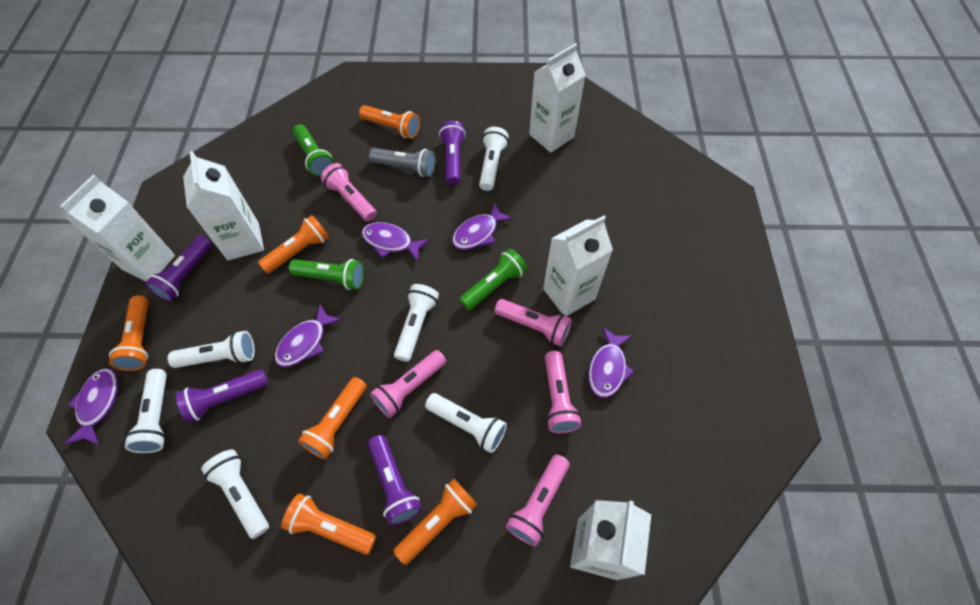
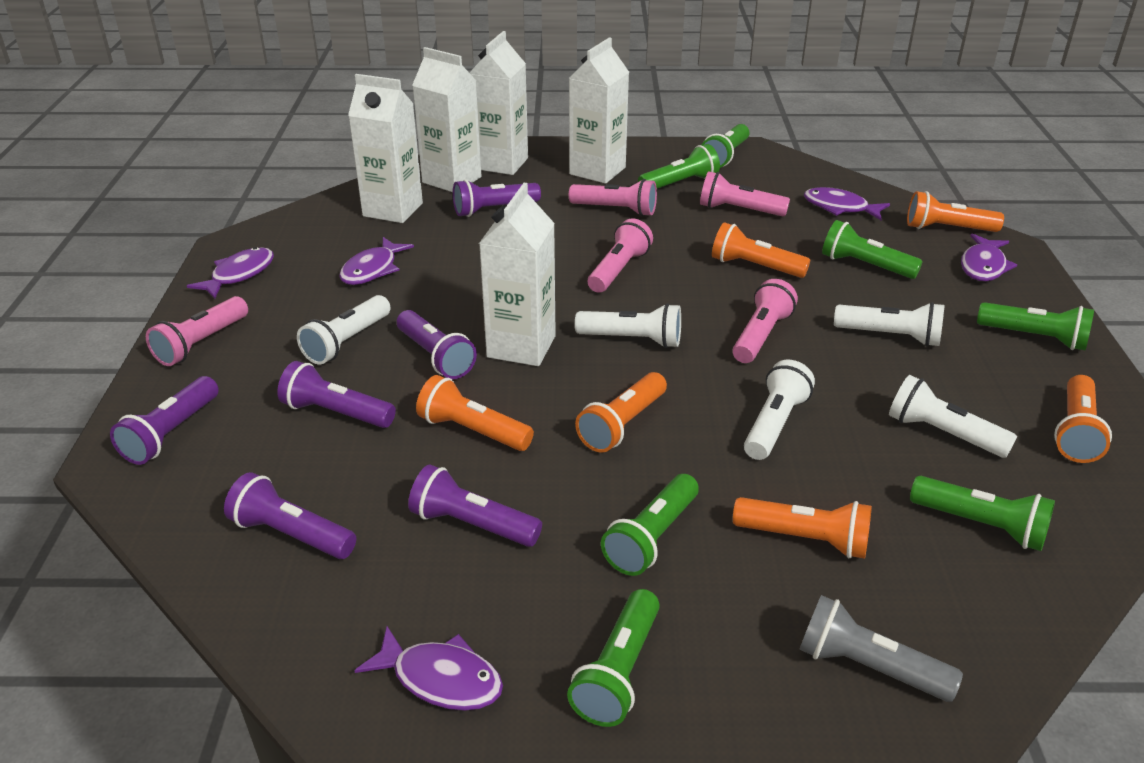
green flashlight: [289,259,364,290] [293,125,334,177] [459,249,527,310] = 3 -> [567,589,660,727] [601,474,699,576] [638,144,720,189] [702,124,749,168] [822,220,923,279] [910,476,1055,551] [977,302,1094,350] = 7
purple flashlight: [145,235,212,301] [176,369,268,423] [368,435,422,526] [439,120,466,185] = 4 -> [110,376,219,465] [224,472,356,559] [277,361,396,428] [397,310,477,379] [408,464,542,547] [453,179,541,217] = 6
white flashlight: [124,369,167,453] [168,331,255,368] [201,449,269,539] [394,284,439,362] [425,393,507,453] [479,127,509,191] = 6 -> [297,295,391,365] [575,303,681,348] [744,360,815,460] [834,302,944,347] [889,375,1017,458] = 5

